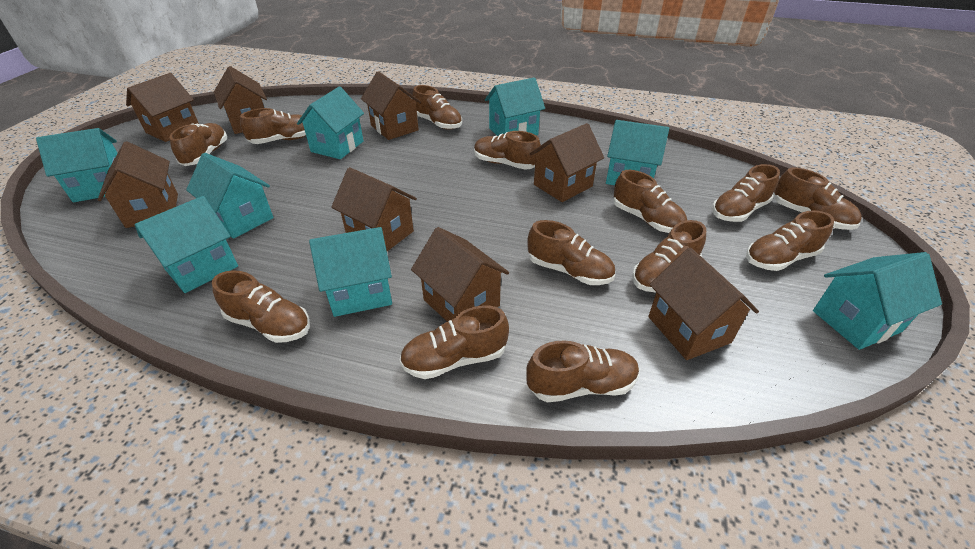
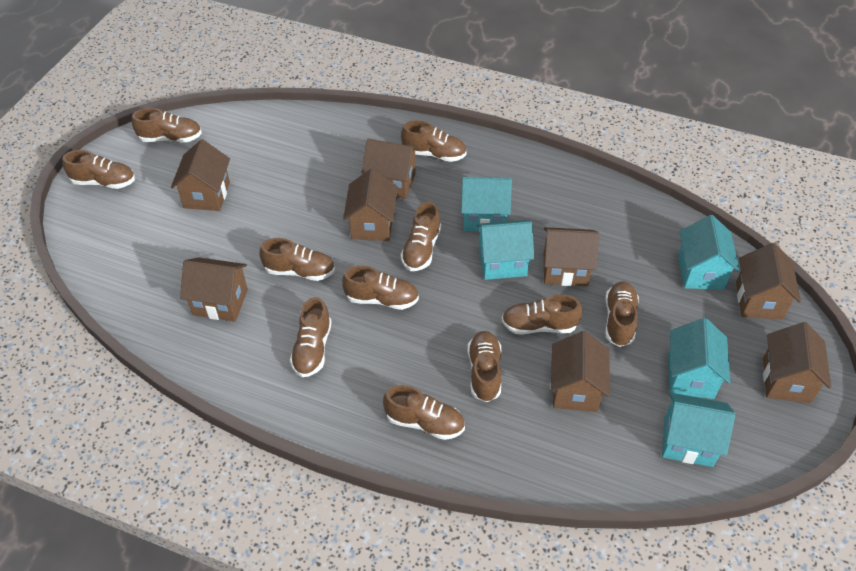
brown shoe: [169,123,227,166] [212,270,310,343] [240,108,306,144] [399,306,509,379] [412,85,462,130] [474,131,541,170] [526,340,639,402] [527,220,615,285] [613,170,687,233] [632,220,706,292] [712,164,780,222] [746,210,834,271] [774,167,862,230] = 13 -> [62,150,135,189] [132,108,202,142] [260,238,335,281] [290,297,331,377] [342,266,419,310] [383,385,465,440] [401,120,466,162] [401,202,441,271] [468,331,501,402] [502,294,582,335] [605,281,639,347] = 11
turquoise house: [36,128,118,202] [135,196,238,293] [186,153,274,239] [297,86,364,159] [309,227,392,317] [485,77,545,136] [606,120,669,185] [813,252,942,350] = 8 -> [461,177,512,232] [476,220,534,280] [662,392,735,467] [668,318,730,399] [678,215,740,290] = 5

